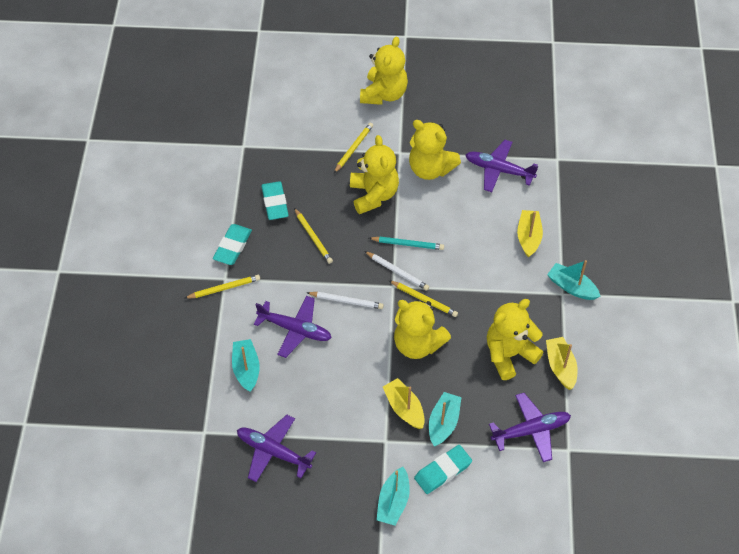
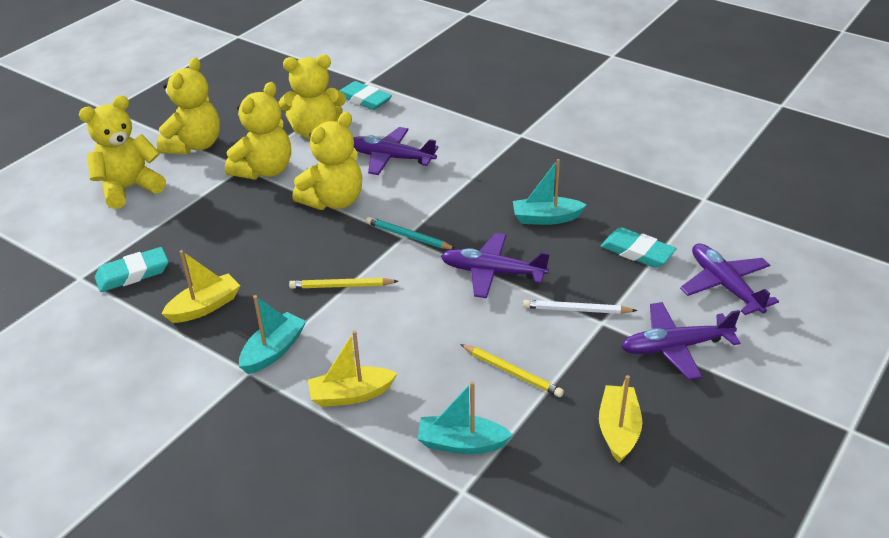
turquoise boat: [232,339,260,392] [377,467,410,526] [429,392,461,446] [547,260,601,300] = 4 -> [239,295,306,374] [418,381,513,454] [513,159,587,225] = 3
white pencil: [306,292,384,309] [364,251,429,291] = 2 -> [523,300,637,314] = 1
yellow pencil: [185,275,260,299] [294,208,333,264] [334,123,373,173] [389,280,458,317] = 4 -> [289,278,398,289] [460,344,564,397] = 2

